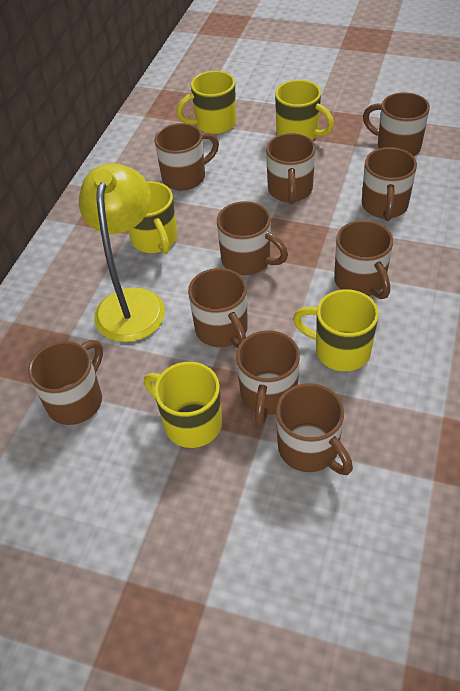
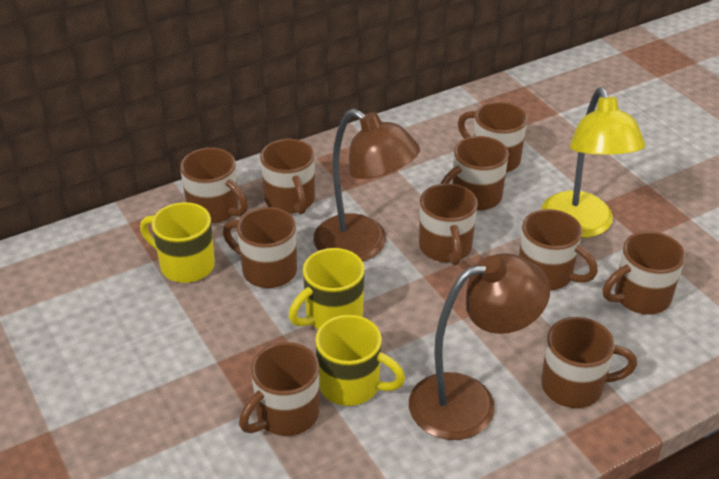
brown lamp: none = 0 -> [314,108,420,262] [409,253,550,440] = 2
yellow mug: [128,181,177,254] [144,362,222,448] [176,71,236,134] [275,80,334,140] [293,289,379,371] = 5 -> [140,202,215,283] [289,248,365,329] [315,315,405,406] = 3

